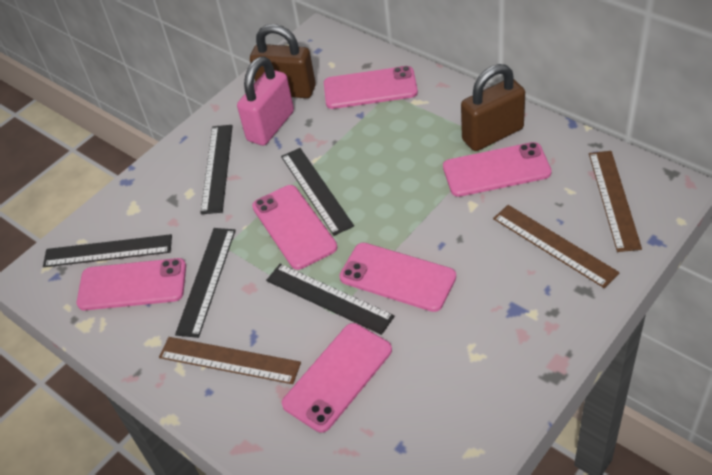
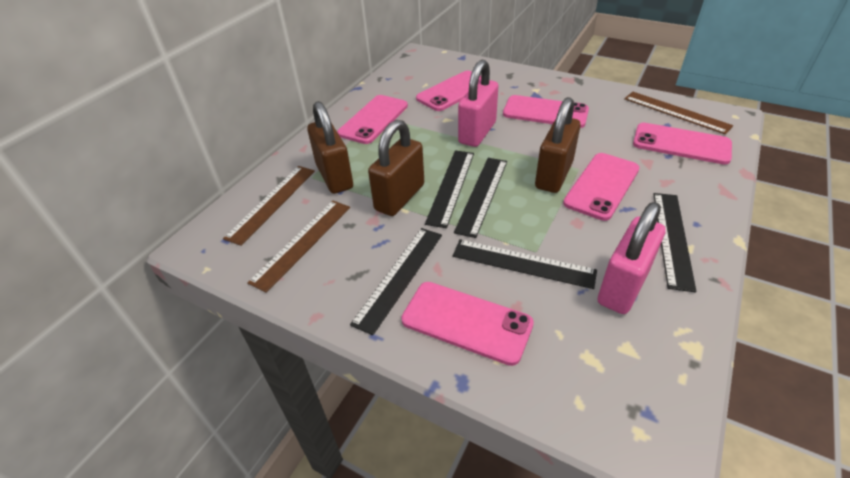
brown padlock: [250,24,316,98] [461,64,525,151] = 2 -> [307,101,353,194] [368,120,424,216] [535,97,581,193] = 3
pink padlock: [237,56,294,146] = 1 -> [458,60,498,147] [598,202,666,314] = 2

